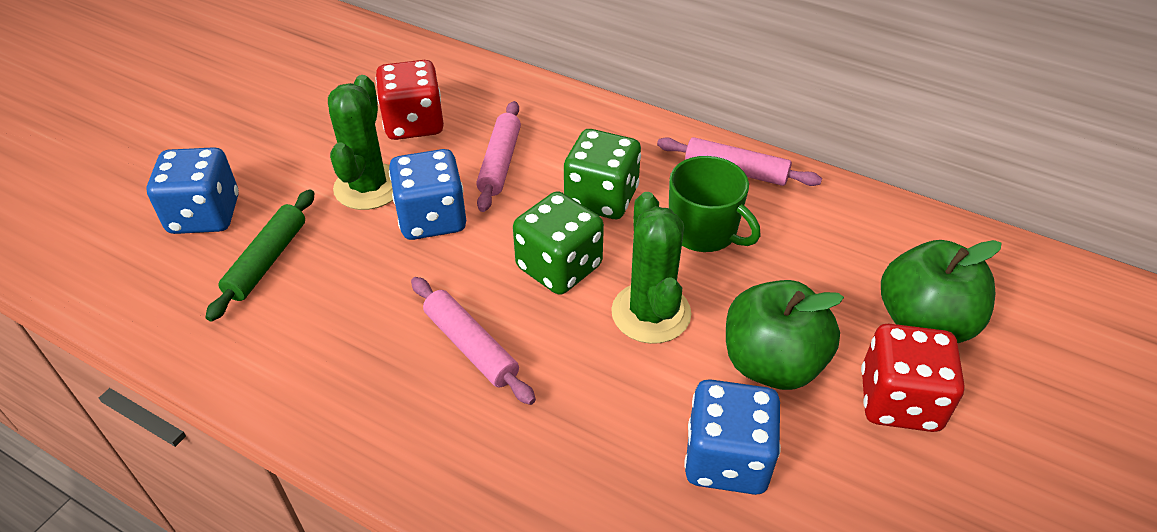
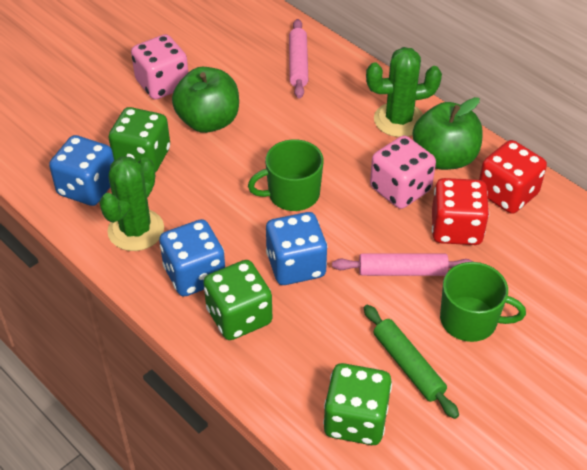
green dice: [513,191,604,295] [564,129,641,219] = 2 -> [108,107,170,172] [203,260,272,340] [323,363,392,445] = 3
green mug: [669,156,761,252] = 1 -> [248,139,324,211] [440,262,526,342] = 2
pink dice: none = 0 -> [131,34,188,100] [370,136,436,209] = 2
pink rolling pin: [411,277,536,405] [476,101,521,212] [657,137,822,186] = 3 -> [289,19,308,98] [332,253,474,276] = 2

